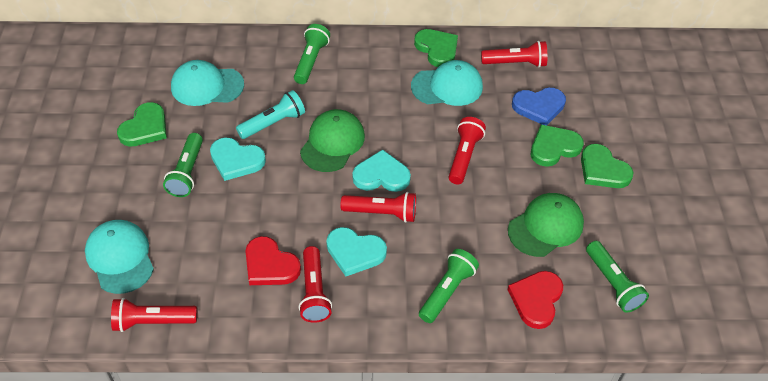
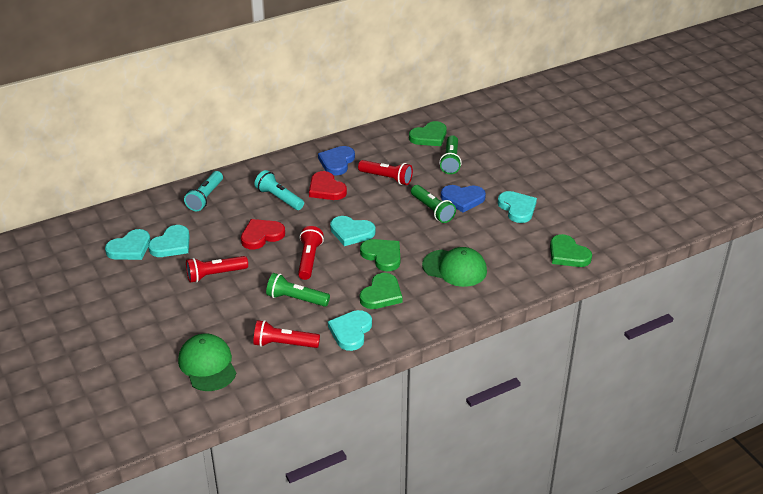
blue heart: [512,88,566,126] = 1 -> [318,146,355,175] [441,185,486,213] = 2
green flashlight: [163,133,203,197] [294,24,330,84] [419,249,479,323] [586,241,649,313] = 4 -> [266,273,330,307] [411,185,456,223] [439,135,462,174] = 3
red flashlight: [111,298,197,332] [299,246,332,323] [340,192,416,223] [449,117,486,184] [481,41,547,67] = 5 -> [186,256,248,283] [253,320,320,348] [298,226,324,280] [358,160,413,185] = 4
turquoise cap: [85,220,154,294] [171,60,244,106] [411,60,483,106] = 3 -> none = 0
turquoise flashlight: [236,90,305,139] = 1 -> [184,171,223,211] [254,170,304,210] = 2
turquoise heart: [210,138,266,181] [326,227,387,277] [352,150,411,192] = 3 -> [105,229,150,260] [148,225,190,257] [328,310,372,351] [330,216,375,246] [498,191,537,223] = 5

